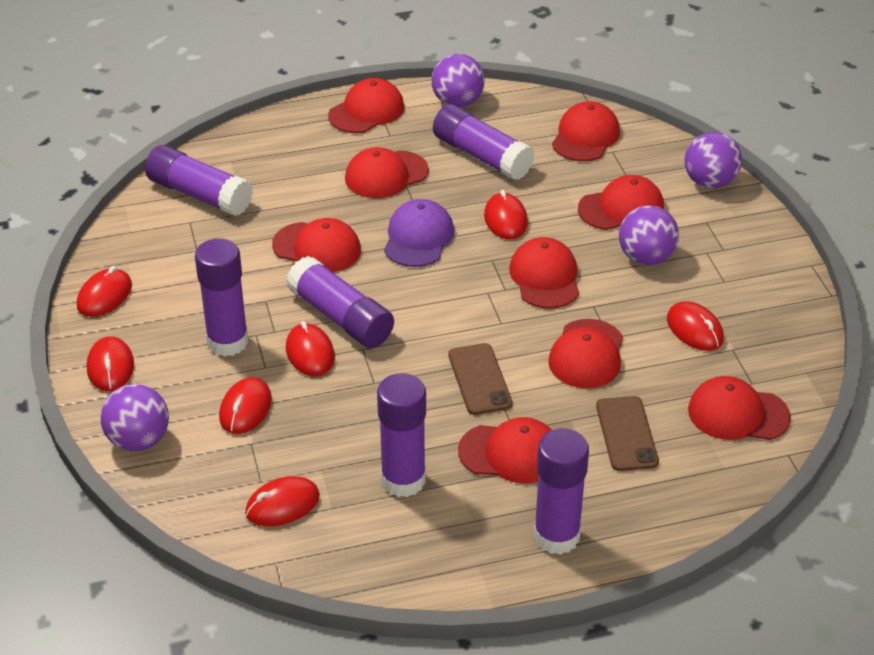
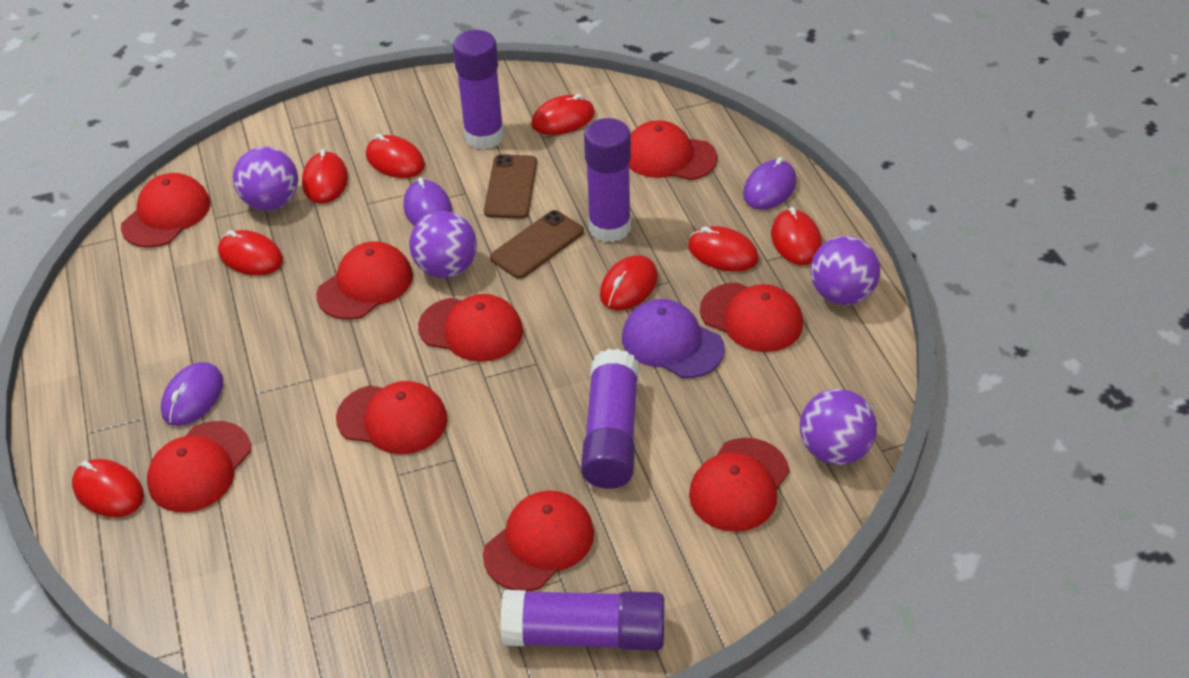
purple glue stick: [145,145,253,216] [195,238,248,357] [286,256,394,348] [377,373,426,497] [433,104,535,180] [534,428,589,555] = 6 -> [453,30,504,149] [501,590,664,651] [581,349,639,489] [584,118,631,242] = 4
purple mouse: none = 0 -> [161,362,223,426] [404,177,452,226] [743,157,796,210] = 3
red mouse: [77,266,132,317] [87,336,134,391] [219,377,272,434] [245,476,320,526] [286,321,335,376] [484,190,528,239] [667,301,724,351] = 7 -> [72,459,144,517] [218,230,283,276] [302,149,348,204] [366,134,425,178] [531,94,595,135] [600,255,658,310] [688,226,759,272] [771,207,822,265] = 8

